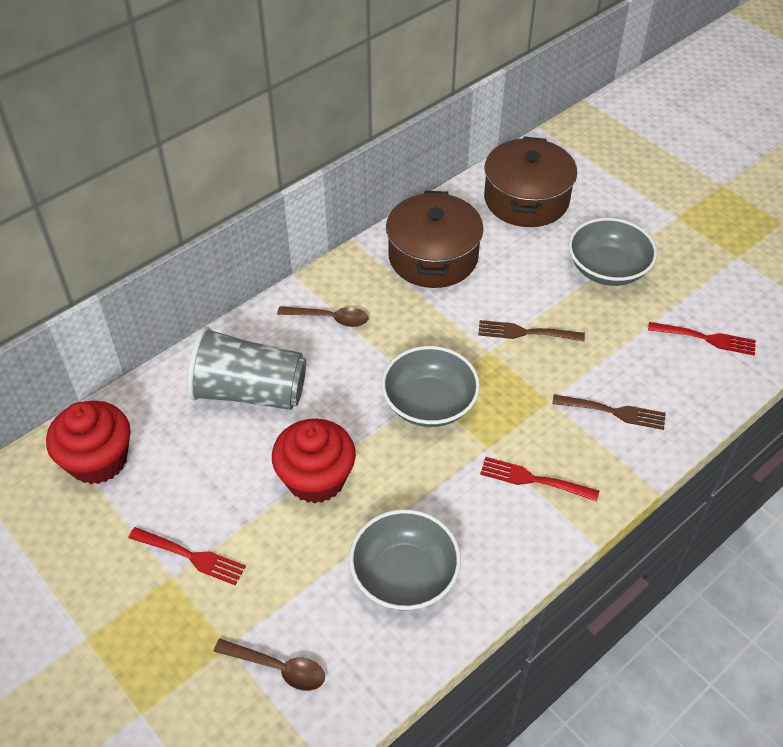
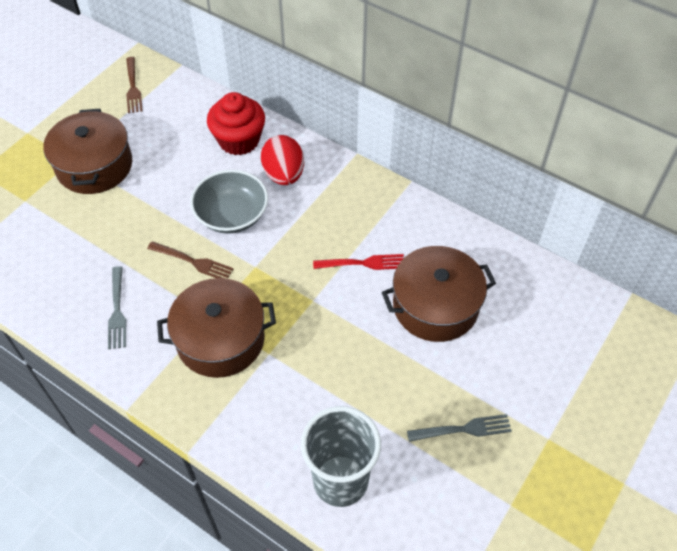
brown pot: [386,191,484,288] [484,137,577,227] = 2 -> [43,109,132,194] [157,278,276,378] [382,246,496,342] = 3
brown spoon: [214,639,325,691] [277,306,368,327] = 2 -> none = 0
grey bowl: [349,509,461,610] [382,346,480,427] [568,218,657,286] = 3 -> [190,170,268,234] = 1
grey fork: none = 0 -> [108,266,126,349] [407,414,512,442] = 2
red cupcake: [46,401,131,484] [272,419,356,504] = 2 -> [207,92,265,155] = 1
red egg: none = 0 -> [261,135,304,185] = 1
red fork: [128,527,246,585] [480,457,599,501] [648,322,756,355] = 3 -> [313,254,404,270] = 1

